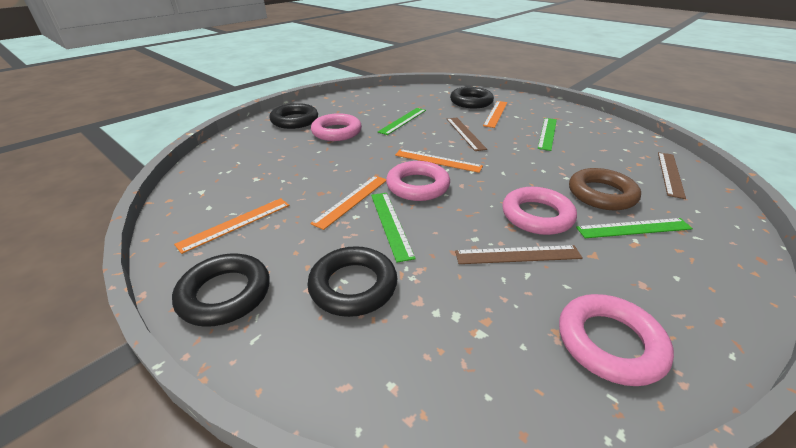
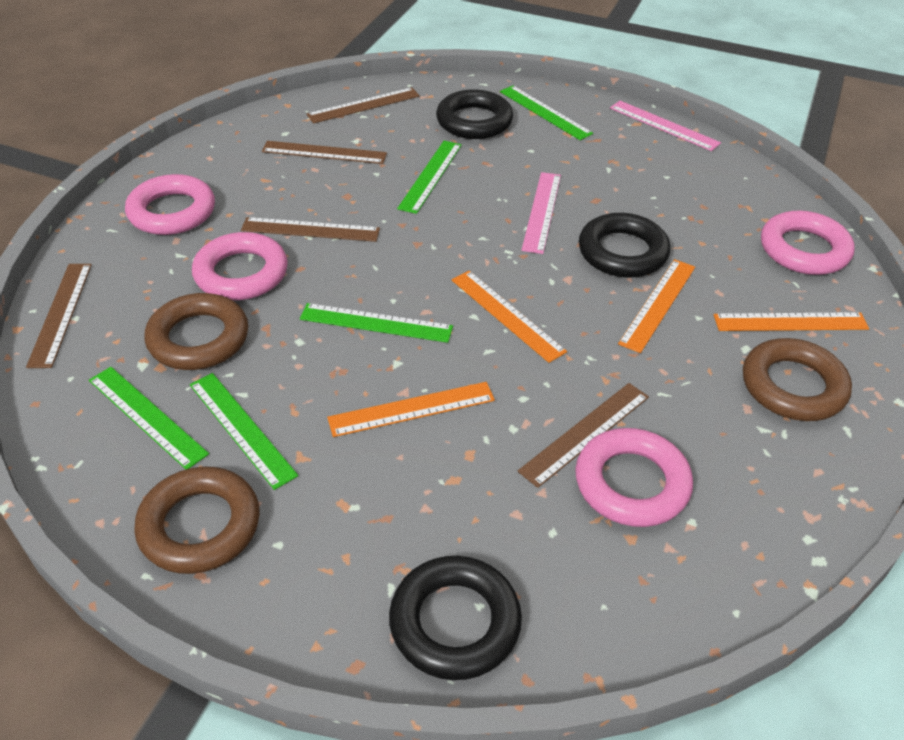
black ring: [172,253,270,327] [269,103,318,129] [307,246,397,317] [450,87,494,108] = 4 -> [389,556,522,680] [436,89,513,139] [579,213,670,277] = 3
brown ring: [569,168,641,210] = 1 -> [134,467,260,574] [145,293,248,370] [743,338,852,421] = 3
brown ruler: [447,118,487,151] [455,245,583,264] [658,152,686,199] = 3 -> [26,264,92,368] [241,217,380,242] [262,141,387,164] [307,87,420,124] [518,383,649,488] = 5
green ruler: [371,193,416,263] [378,108,426,135] [537,118,557,151] [576,218,693,238] = 4 -> [89,367,209,469] [190,373,298,490] [300,303,453,343] [397,141,462,214] [500,86,593,140] = 5
pink ruler: none = 0 -> [521,172,561,254] [610,101,721,151] = 2

